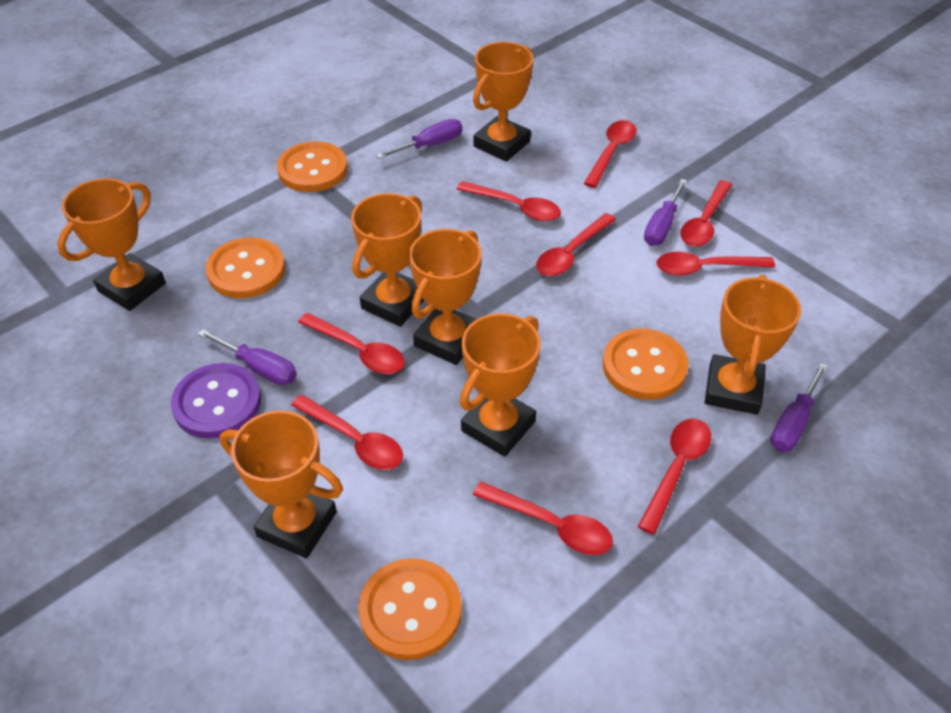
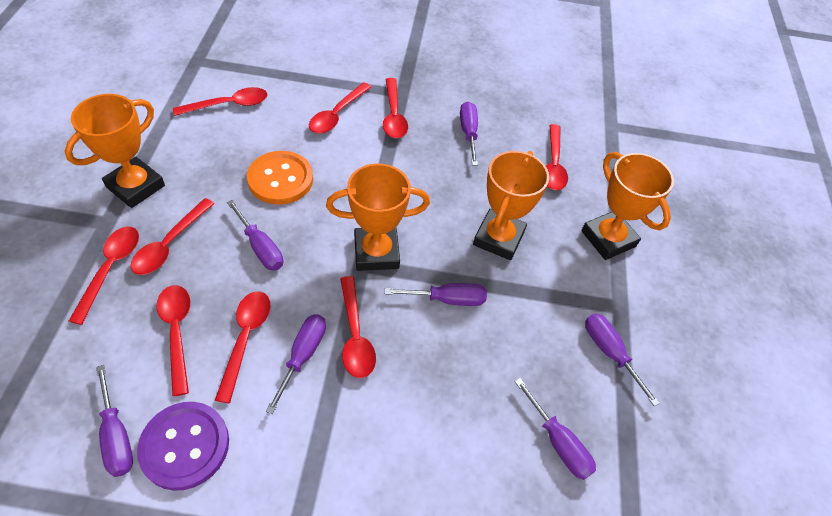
orange button: [206,237,285,298] [277,141,348,192] [358,558,462,660] [603,328,689,400] = 4 -> [247,151,313,205] = 1
orange trophy: [57,178,166,311] [220,410,343,558] [351,193,424,327] [409,229,481,365] [460,313,541,457] [473,42,533,162] [705,275,801,415] = 7 -> [65,94,165,208] [326,163,430,271] [473,151,549,260] [581,152,674,260] = 4
purple screwdriver: [198,329,297,385] [376,119,462,159] [644,179,687,246] [771,362,828,452] = 4 -> [96,365,133,477] [227,200,283,271] [266,314,326,414] [385,283,487,306] [460,102,478,165] [515,378,596,480] [585,314,660,406] = 7

